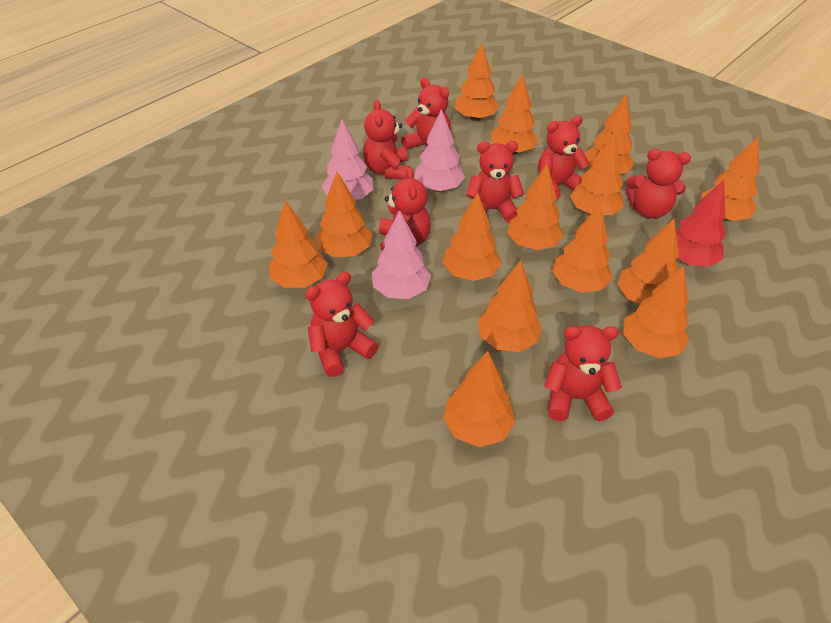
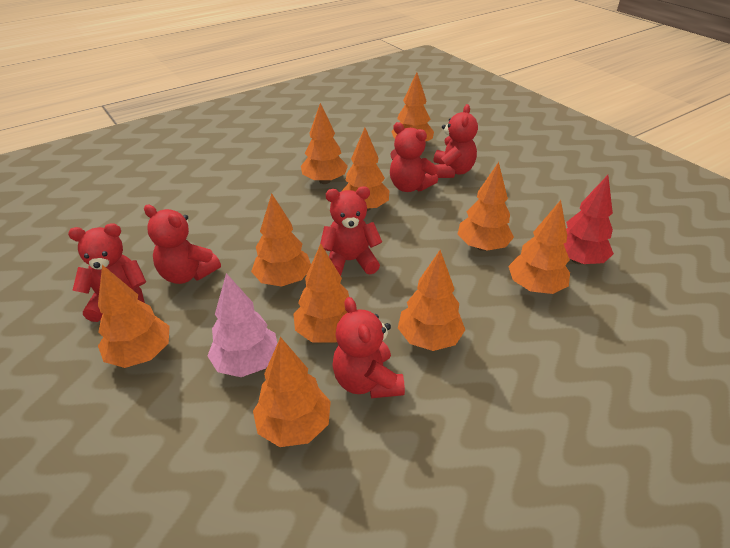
orange tree: [269,200,328,288] [316,172,372,258] [443,193,501,281] [443,351,515,447] [455,42,500,121] [478,260,542,352] [491,74,539,155] [507,164,564,250] [552,204,613,293] [570,132,624,215] [585,95,634,174] [617,219,679,304] [623,266,689,358] [702,137,759,221] = 14 -> [98,265,170,368] [251,193,311,287] [253,337,331,447] [293,244,349,342] [301,103,348,184] [342,128,389,211] [391,72,434,142] [398,250,465,351] [458,162,514,251] [508,200,570,294] = 10
pink tree: [322,120,373,200] [372,210,431,299] [414,109,465,192] = 3 -> [208,273,277,377] = 1
red teddy bear: [305,272,378,377] [363,100,409,180] [379,167,431,251] [401,78,451,153] [466,141,524,223] [539,115,590,201] [544,325,622,421] [626,149,691,219] = 8 -> [68,223,146,322] [144,204,221,284] [320,186,382,276] [332,297,405,398] [390,122,438,192] [434,104,478,178] = 6

